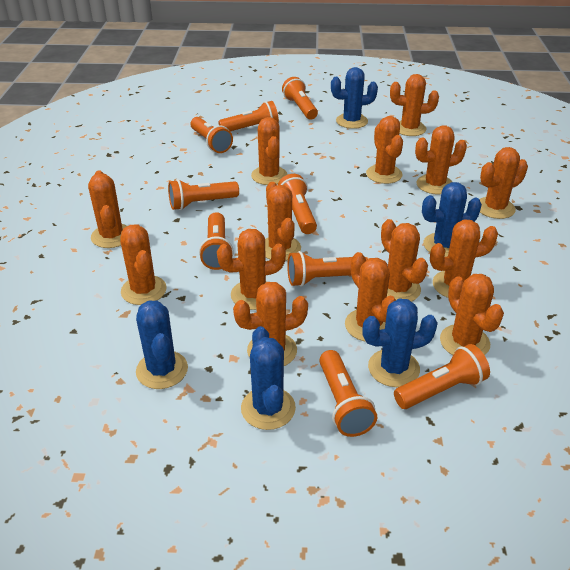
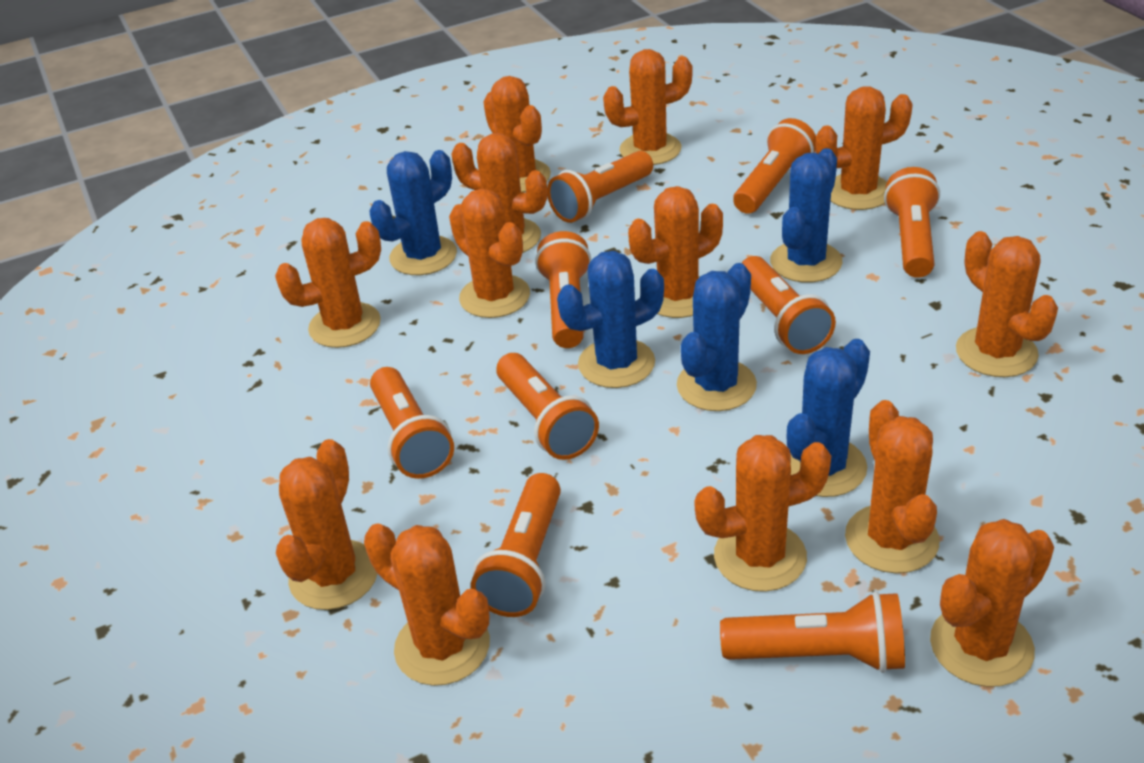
orange cactus: [88,170,127,248] [120,225,167,305] [217,229,286,310] [233,282,308,366] [251,117,288,185] [265,182,301,261] [345,252,396,342] [366,116,403,184] [381,219,428,302] [390,74,439,136] [415,125,467,195] [430,220,498,298] [440,274,504,355] [479,147,528,219] = 14 -> [275,218,381,348] [276,439,378,610] [364,524,490,686] [449,189,530,318] [451,133,547,253] [484,76,551,192] [603,49,692,165] [628,186,723,318] [695,435,831,592] [815,86,913,210] [845,400,940,573] [930,519,1054,687] [956,231,1058,377] = 13

